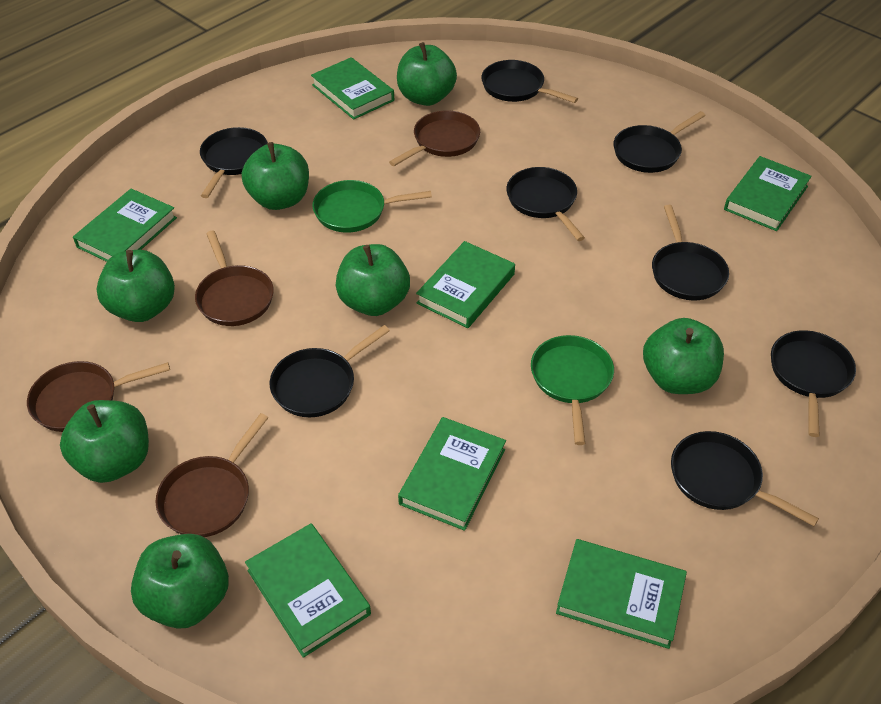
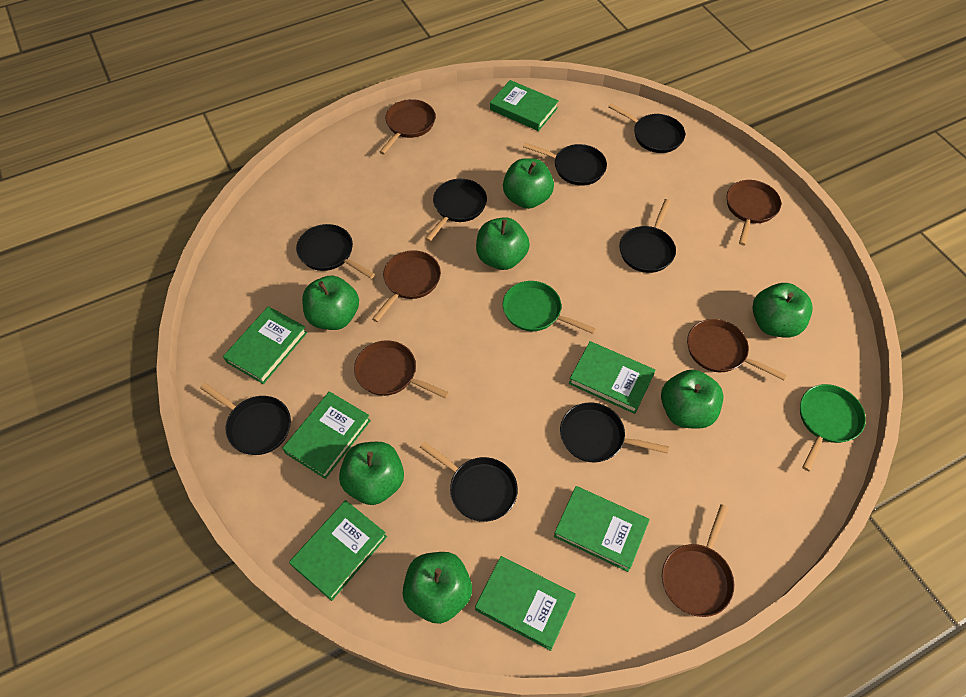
brown pan: [27,361,170,432] [155,413,268,537] [195,231,274,326] [389,110,480,166] = 4 -> [354,340,449,399] [372,250,441,322] [380,99,435,154] [662,504,734,617] [687,319,787,381] [727,180,781,246] = 6

